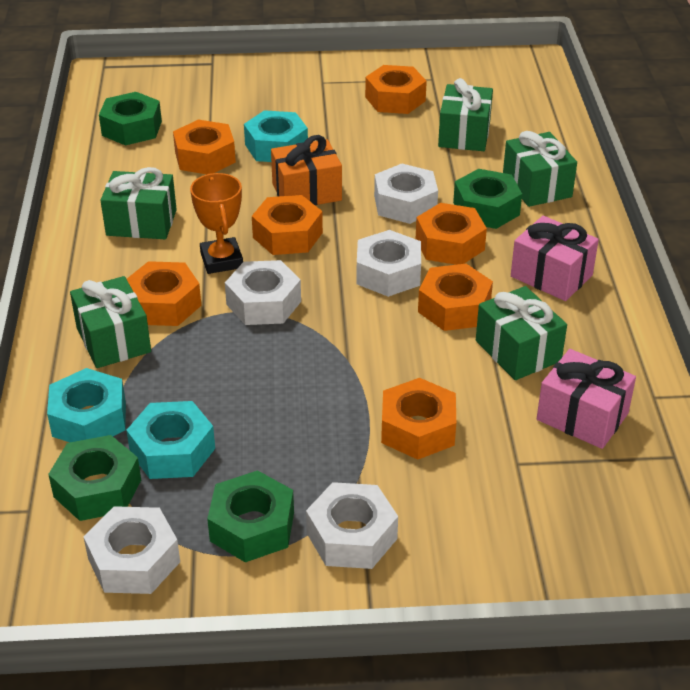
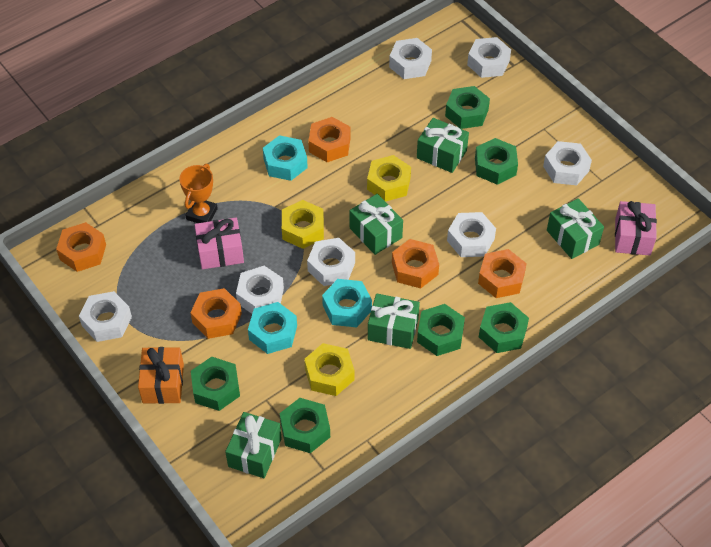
green nut: [48,435,141,521] [99,92,162,146] [207,470,294,562] [453,169,522,229] = 4 -> [191,357,240,411] [280,398,330,453] [417,304,465,356] [445,86,490,129] [475,138,518,185] [479,302,529,353] = 6
orange nut: [127,261,201,326] [173,120,236,174] [252,195,323,255] [365,65,427,114] [381,378,456,460] [416,203,487,265] [418,264,493,331] = 7 -> [56,222,106,272] [190,288,242,339] [308,117,351,162] [392,239,439,288] [478,249,527,298] = 5
white nut: [84,506,180,594] [225,260,301,325] [306,482,398,569] [356,230,421,297] [374,164,438,224] = 5 -> [79,291,132,342] [236,266,284,314] [307,238,355,286] [389,38,432,79] [447,212,496,257] [467,37,511,78] [543,141,592,185] = 7
yellow nut: none = 0 -> [282,200,324,249] [304,343,354,396] [367,155,411,202] = 3

